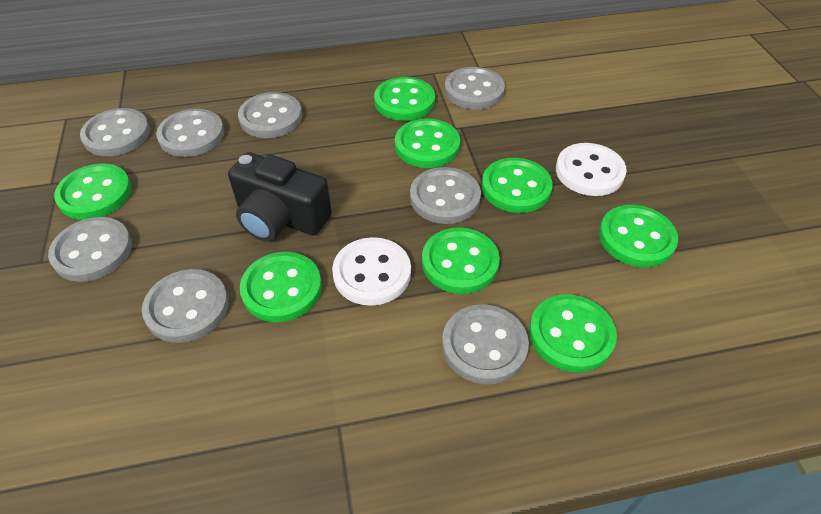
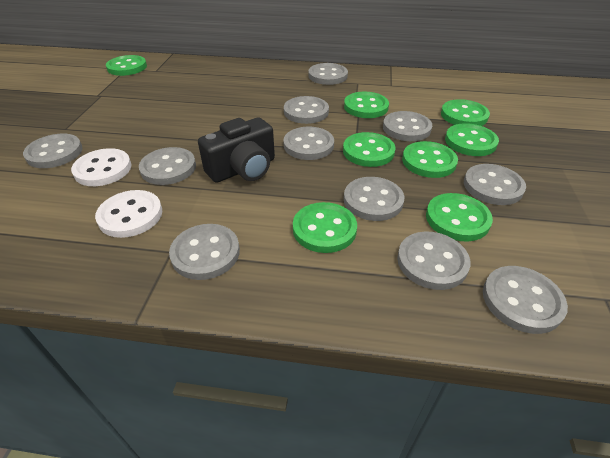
grey button: [48,217,132,282] [80,108,150,156] [142,269,229,343] [156,109,224,157] [238,92,302,138] [410,167,481,224] [442,305,529,384] [445,67,505,109] = 8 -> [23,134,82,168] [139,147,196,185] [169,224,240,280] [284,96,329,124] [284,127,334,160] [308,63,348,85] [344,177,404,221] [383,111,432,141] [397,231,470,290] [464,164,526,205] [483,266,568,334] = 11

